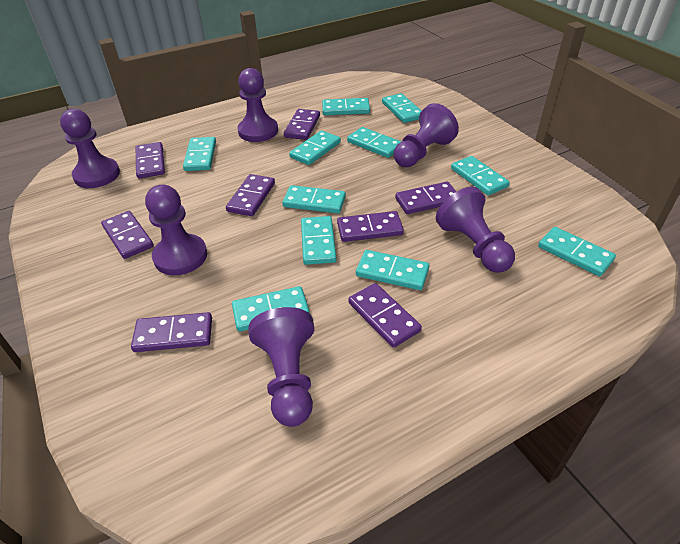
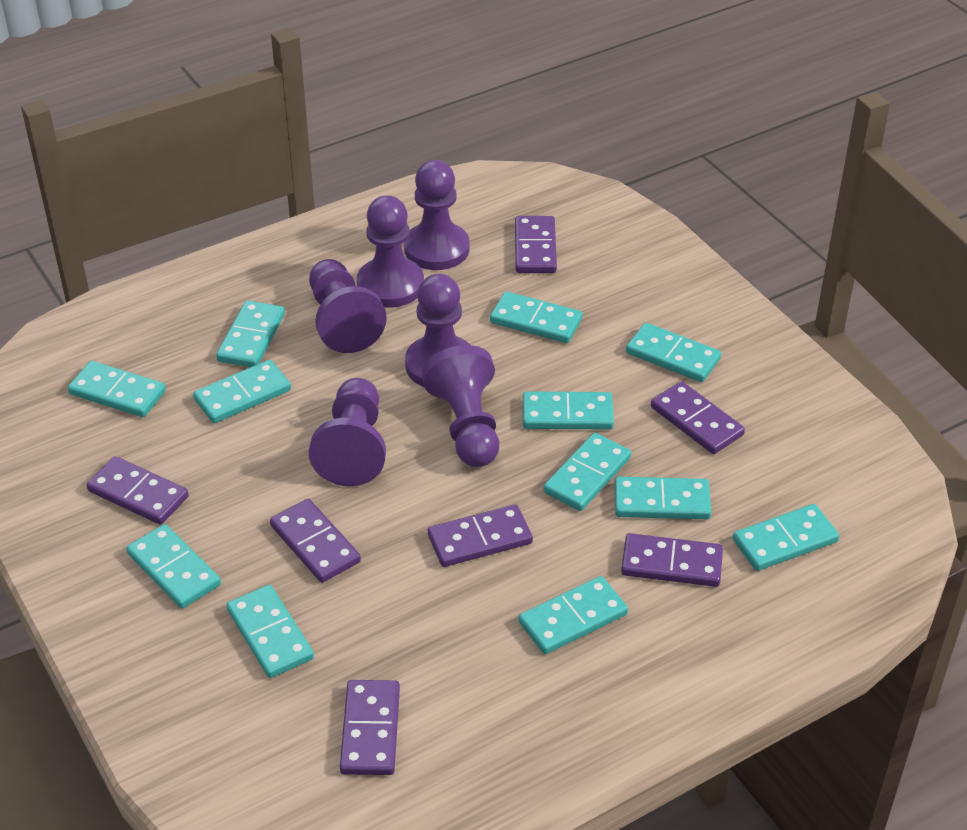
purple domino: [101,211,154,259] [131,312,212,352] [136,142,165,178] [226,174,275,216] [284,109,320,140] [337,211,404,242] [348,283,422,348] [395,182,456,214] = 8 -> [87,456,189,525] [270,499,361,583] [340,680,400,775] [428,504,533,567] [515,216,557,273] [621,533,723,587] [651,381,745,454] = 7
turquoise domino: [183,137,216,171] [232,286,310,332] [282,185,346,213] [289,130,341,165] [301,216,336,265] [322,98,370,115] [347,127,401,158] [356,250,429,290] [382,93,422,123] [451,156,510,195] [538,227,616,276] = 11 -> [68,361,166,417] [126,524,221,609] [193,360,291,423] [216,300,285,367] [227,585,314,678] [490,291,582,343] [519,576,628,654] [523,391,614,430] [544,433,631,511] [614,477,711,519] [626,323,721,382] [733,504,839,571] = 12

